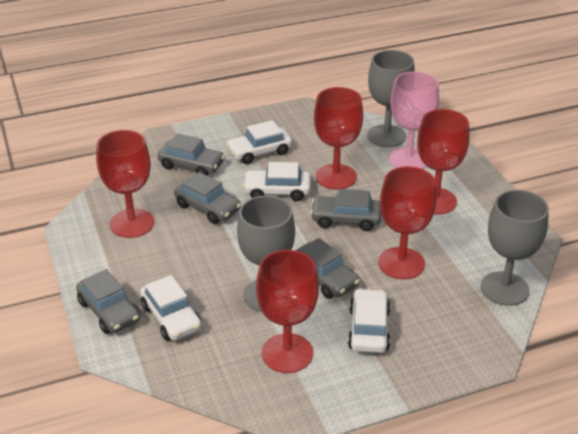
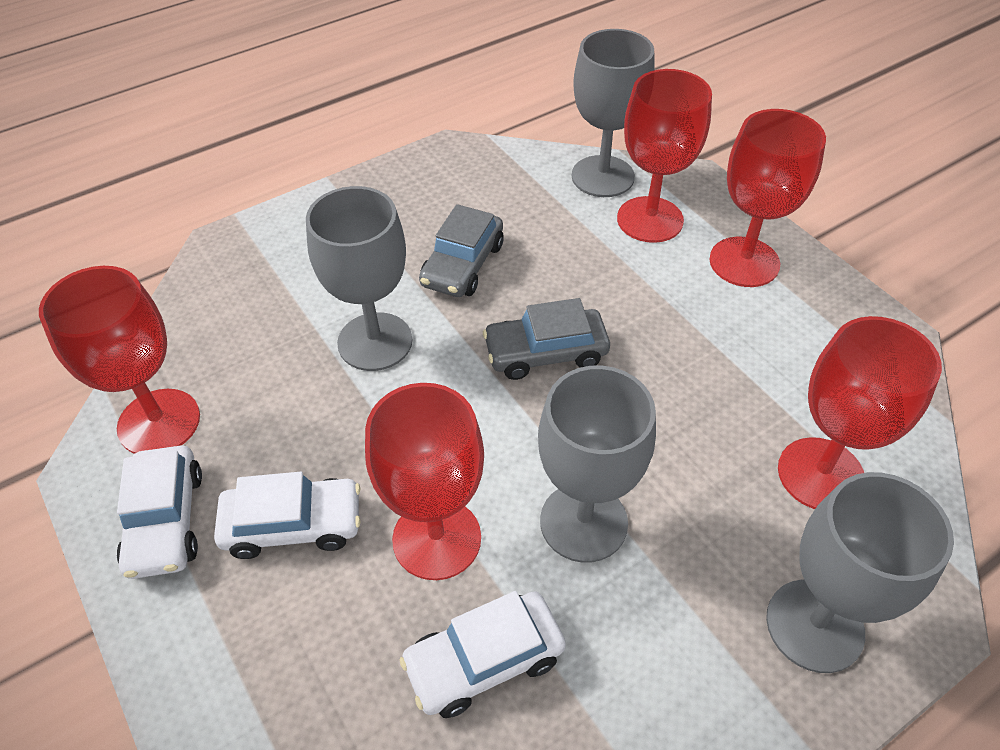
grey car: [76,269,140,334] [157,133,225,176] [174,172,241,224] [296,238,360,299] [310,189,381,231] = 5 -> [419,204,504,297] [483,298,610,380] = 2
grey goblet: [237,196,295,312] [367,50,415,147] [481,190,549,306] = 3 -> [306,186,413,371] [538,365,656,563] [572,29,655,197] [766,472,954,673] = 4
pink goblet: [389,71,439,169] = 1 -> none = 0
white car: [140,275,202,341] [226,120,292,164] [243,162,311,201] [348,288,390,353] = 4 -> [117,445,202,579] [214,472,361,559] [400,591,566,718] = 3

